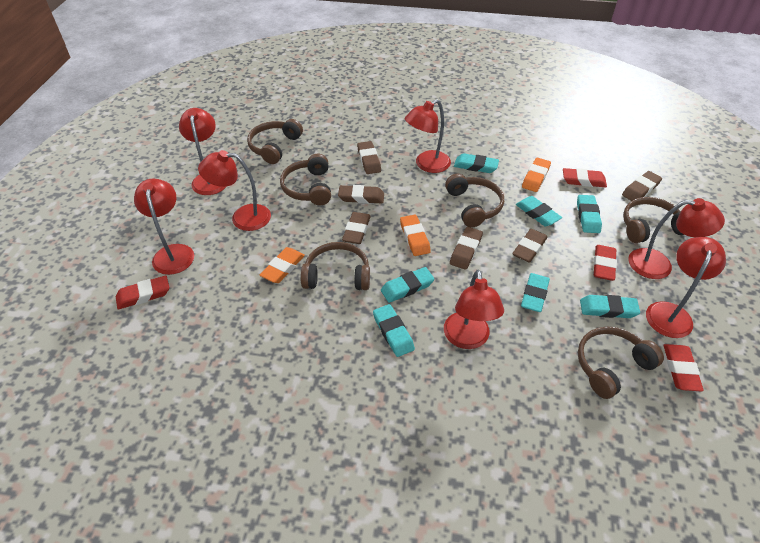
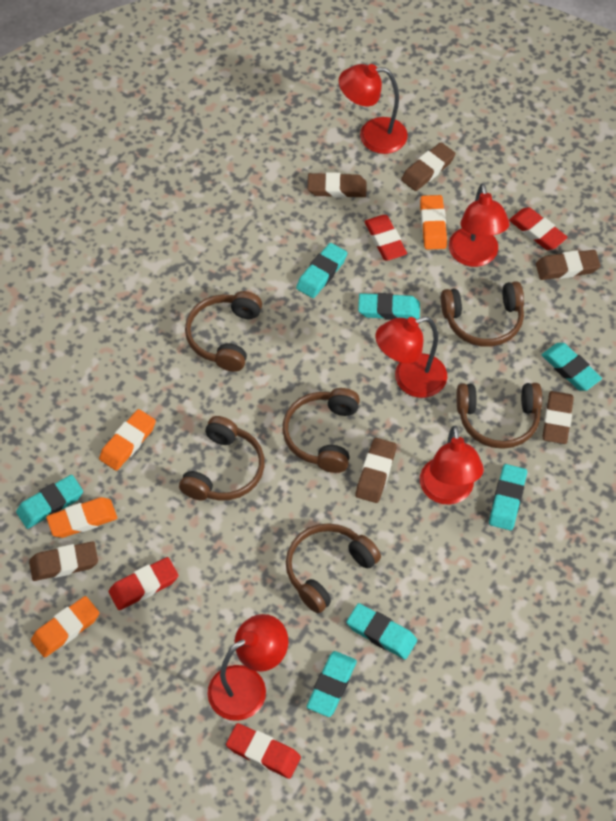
orange eraser: [260,247,305,283] [400,215,431,256] [522,158,551,192] = 3 -> [31,596,99,658] [46,497,117,538] [99,409,156,471] [420,195,447,250] = 4
red lamp: [134,178,194,275] [179,108,227,195] [198,150,271,231] [405,99,451,173] [444,270,504,349] [629,198,725,279] [646,237,726,338] = 7 -> [207,614,288,721] [339,64,408,154] [375,316,447,398] [420,426,484,505] [449,183,510,267] = 5

